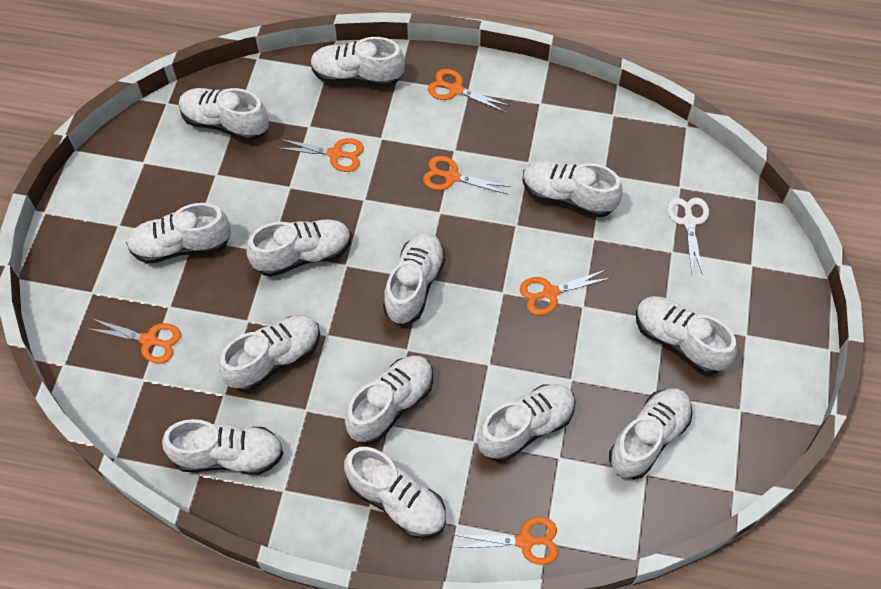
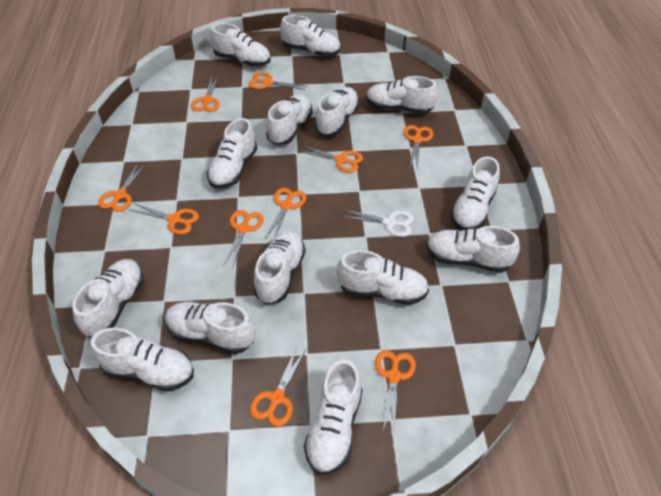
orange scissors: [89,318,181,364] [277,138,364,172] [423,156,511,195] [428,69,510,113] [454,517,558,565] [520,269,611,316] = 6 -> [98,163,146,212] [130,203,199,235] [191,75,220,112] [224,210,264,266] [248,72,307,90] [250,346,306,426] [265,188,306,239] [299,145,363,173] [375,350,416,431] [403,125,433,169] = 10
white shoe: [126,203,231,264] [162,419,283,475] [179,88,269,141] [219,315,320,391] [246,220,351,277] [310,37,405,87] [344,447,446,539] [345,356,433,444] [383,233,446,325] [478,384,576,462] [523,160,623,218] [609,388,693,479] [636,296,737,374] = 13 -> [72,259,144,338] [90,328,194,391] [165,302,255,354] [207,118,257,189] [210,23,271,66] [254,231,306,304] [266,94,313,145] [280,15,340,57] [304,360,363,475] [315,87,360,136] [337,250,429,305] [366,76,438,114] [426,226,520,273] [450,156,500,231] = 14

